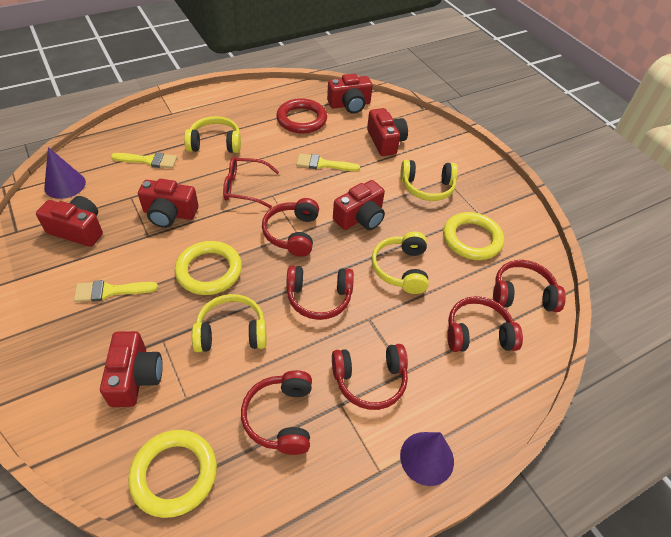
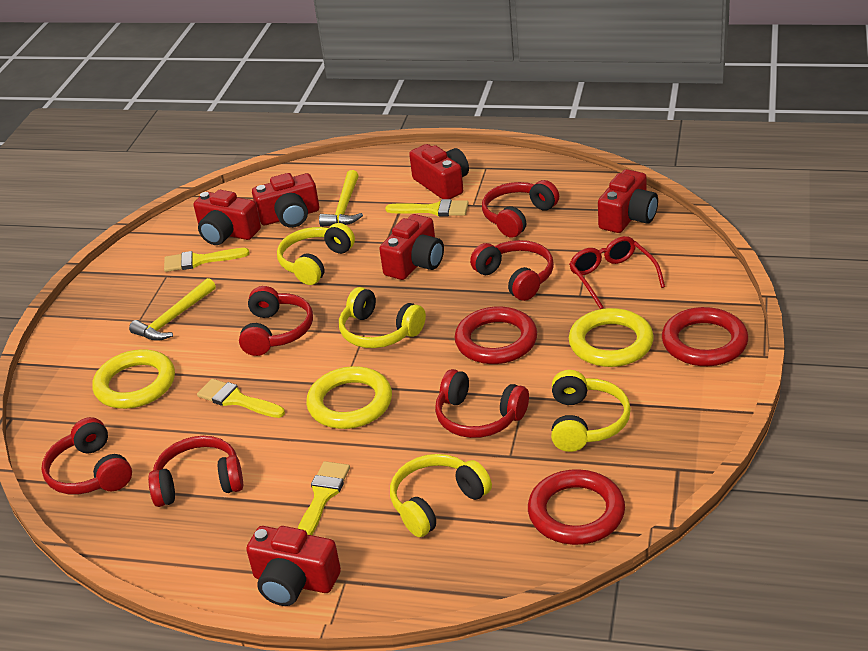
purple cone: [44,147,86,199] [400,432,454,486] = 2 -> none = 0
red ring: [276,98,327,134] = 1 -> [455,306,537,364] [528,469,625,545] [662,307,748,366] = 3
yellow brush: [74,280,158,302] [111,152,177,168] [296,154,360,171] = 3 -> [164,248,249,272] [197,379,285,418] [297,461,350,535] [385,199,469,216] = 4
yellow hammer: none = 0 -> [129,278,216,341] [319,170,363,227] = 2

